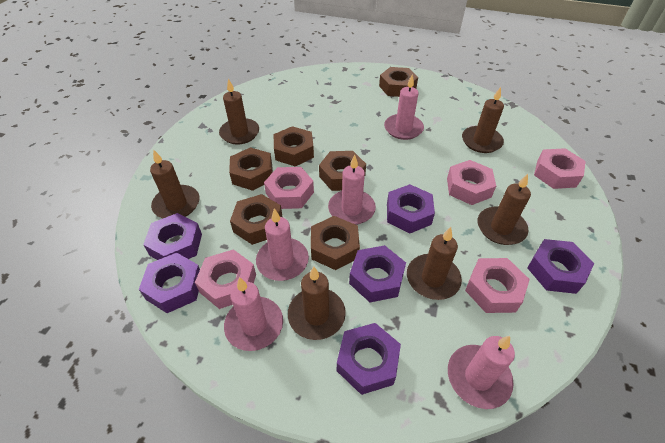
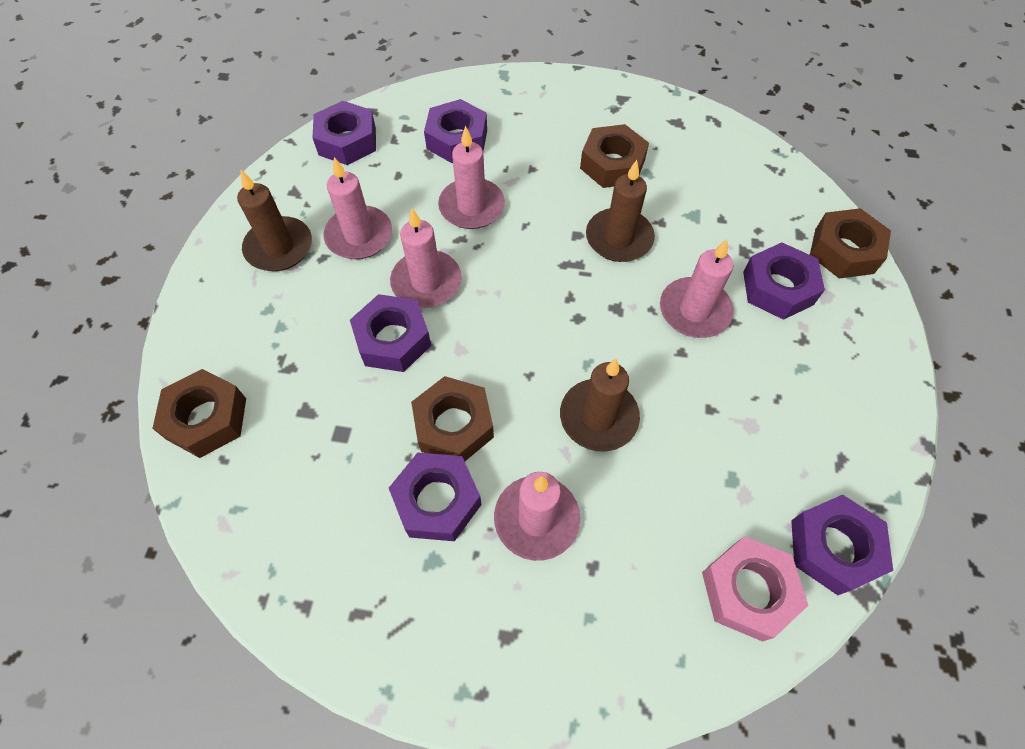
brown candle: [150,149,200,218] [219,79,259,145] [288,266,346,340] [407,227,462,300] [462,87,504,153] [478,174,531,245] = 6 -> [237,169,312,271] [560,359,640,452] [586,160,655,262] = 3
brown nut: [229,147,273,191] [230,194,282,245] [274,126,314,166] [311,216,360,270] [319,151,366,191] [379,67,418,97] = 6 -> [152,369,246,458] [411,376,494,461] [580,124,649,188] [810,208,891,279] = 4
pink nut: [195,249,256,309] [264,167,314,209] [447,160,496,205] [465,258,530,313] [534,148,586,189] = 5 -> [702,536,808,642] = 1

